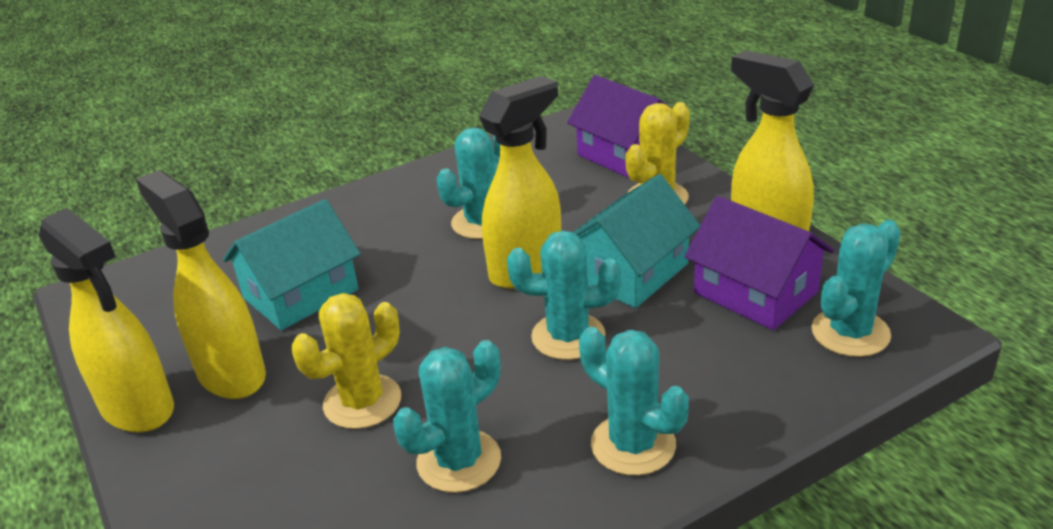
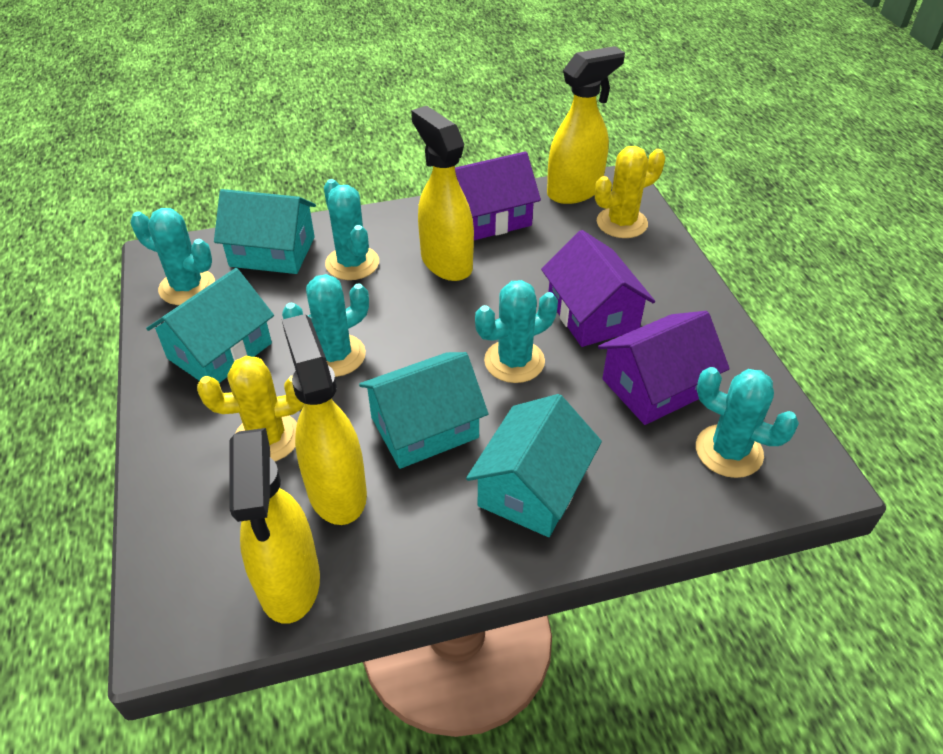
purple house: [567,75,671,178] [684,196,834,330] = 2 -> [455,151,541,240] [541,230,655,347] [598,311,730,425] = 3
turquoise house: [223,199,361,330] [574,174,700,308] = 2 -> [146,268,274,383] [214,189,316,274] [359,352,488,469] [466,394,602,537] = 4

